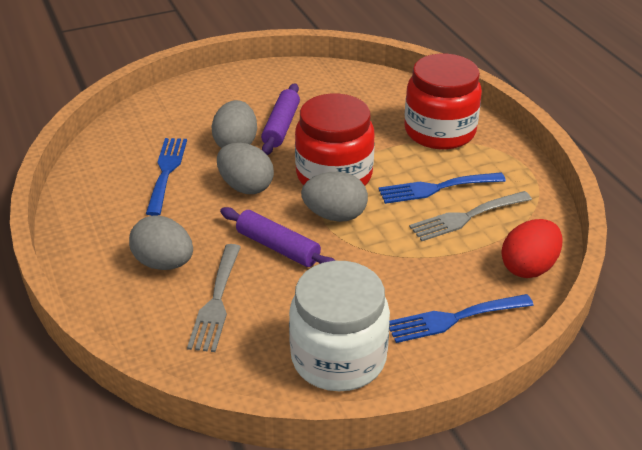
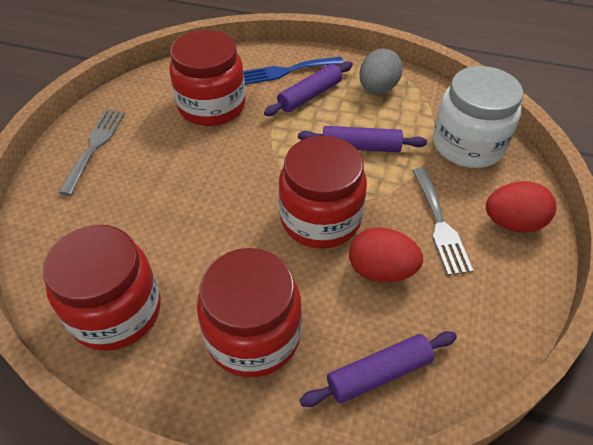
blue fork: [146,138,187,216] [379,172,506,204] [389,294,534,343] = 3 -> [243,57,344,85] = 1
grey egg: [129,215,193,270] [211,100,257,148] [217,143,274,194] [301,172,368,222] = 4 -> [359,48,403,94] = 1
purple rolling pin: [220,207,336,267] [261,83,300,155] = 2 -> [264,61,353,116] [298,126,427,152] [300,331,457,407] = 3
red egg: [501,219,563,278] = 1 -> [349,227,423,283] [486,181,556,232] = 2
red jar: [295,94,374,186] [404,54,482,149] = 2 -> [43,225,161,351] [169,30,246,126] [197,248,302,378] [279,136,367,249] = 4

